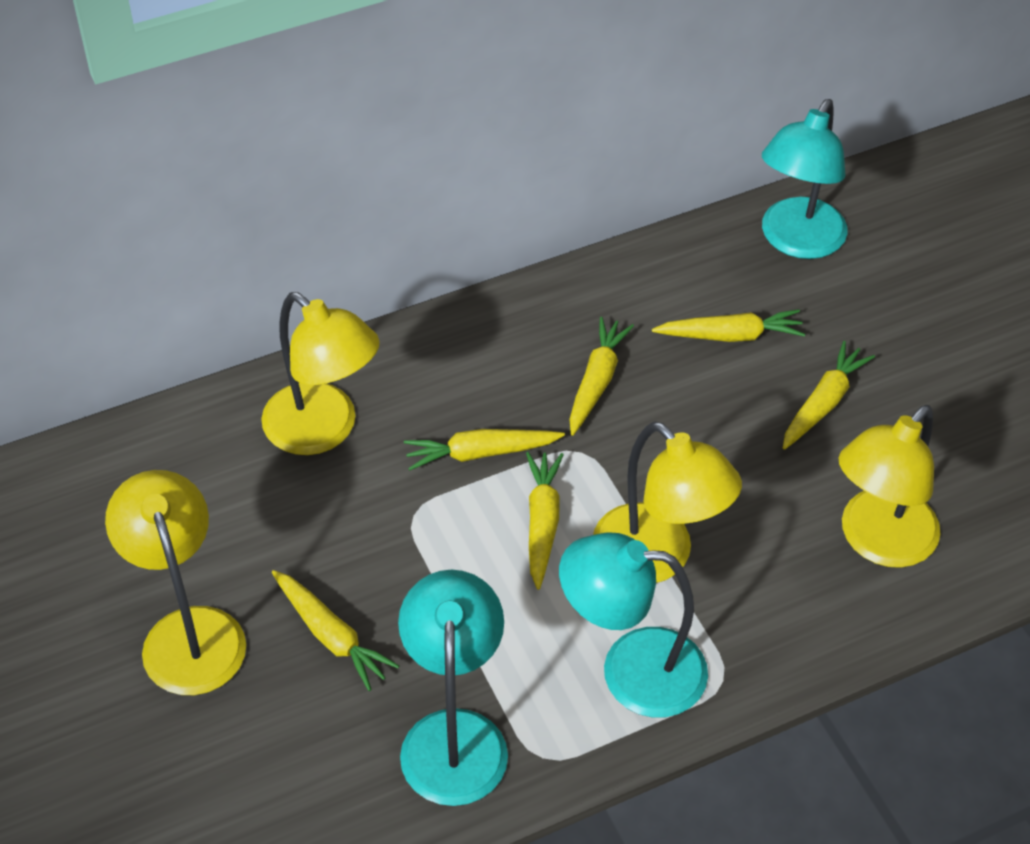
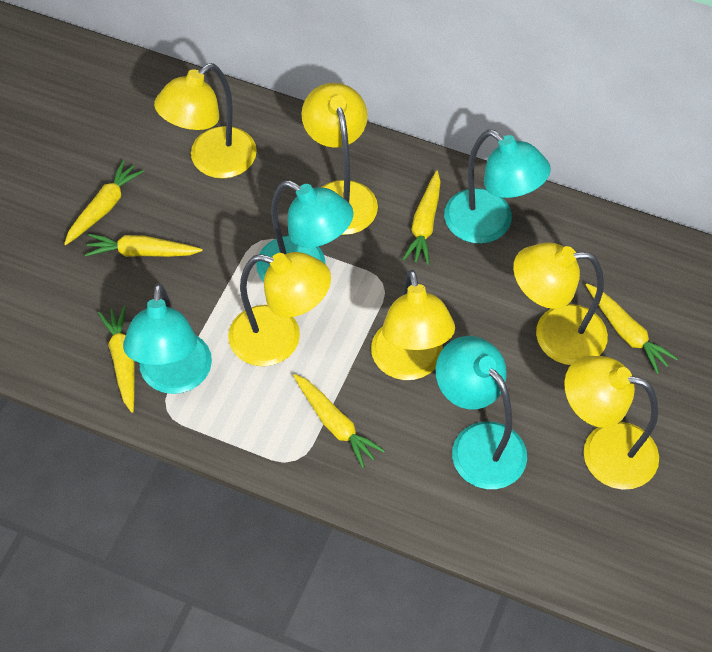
turquoise lamp: [398,570,508,806] [559,532,708,718] [762,99,847,259] = 3 -> [123,283,212,394] [256,180,353,282] [435,336,527,489] [444,129,551,244] = 4
yellow lamp: [105,470,246,695] [261,292,380,455] [593,422,742,583] [838,405,941,568] = 4 -> [154,63,257,178] [228,252,331,366] [301,83,378,235] [371,270,455,380] [513,243,608,365] [564,356,659,490] = 6

